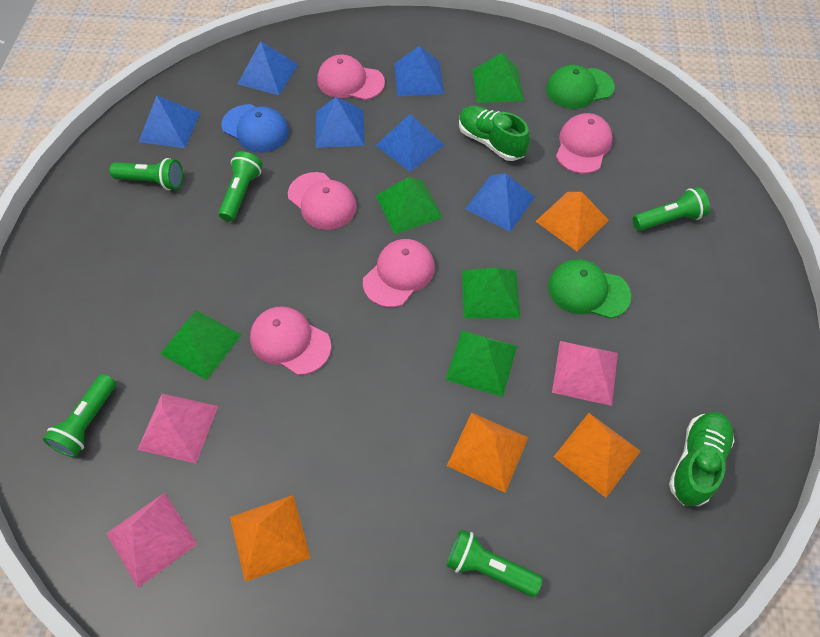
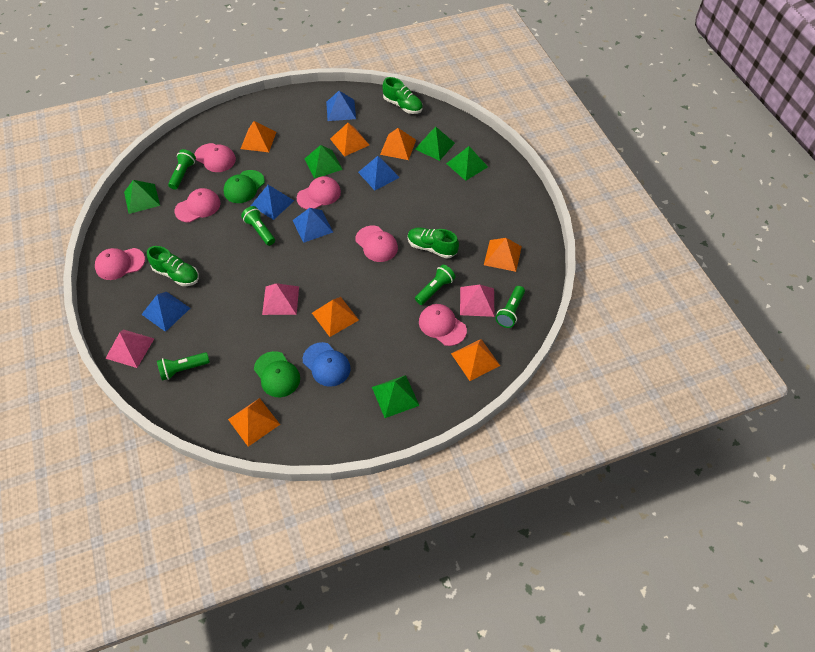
blue pyramid: [139,96,200,148] [237,41,298,95] [315,97,365,148] [375,114,444,172] [394,46,444,97] [465,173,535,232] = 6 -> [141,292,190,332] [251,185,294,220] [293,208,333,243] [326,91,356,121] [358,156,400,191] = 5
green shoe: [459,106,530,161] [669,412,734,506] = 2 -> [147,246,199,286] [383,77,423,114] [408,227,459,259] = 3
orange pyramid: [230,495,311,582] [447,412,528,493] [535,192,609,251] [554,413,641,498] = 4 -> [228,398,280,447] [241,121,276,152] [312,297,359,337] [330,123,369,157] [380,128,416,160] [451,339,500,381] [484,238,522,272] = 7
pink cap: [250,306,331,375] [288,172,357,230] [317,54,385,100] [363,239,435,307] [556,113,613,174] = 5 -> [95,248,145,280] [175,188,221,222] [194,143,236,172] [297,176,341,209] [356,226,398,262] [419,304,467,346] = 6

